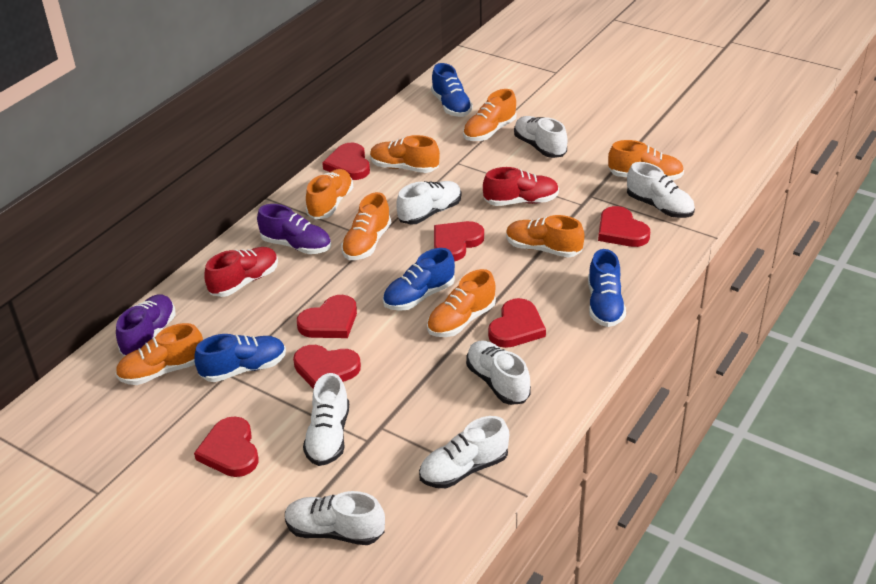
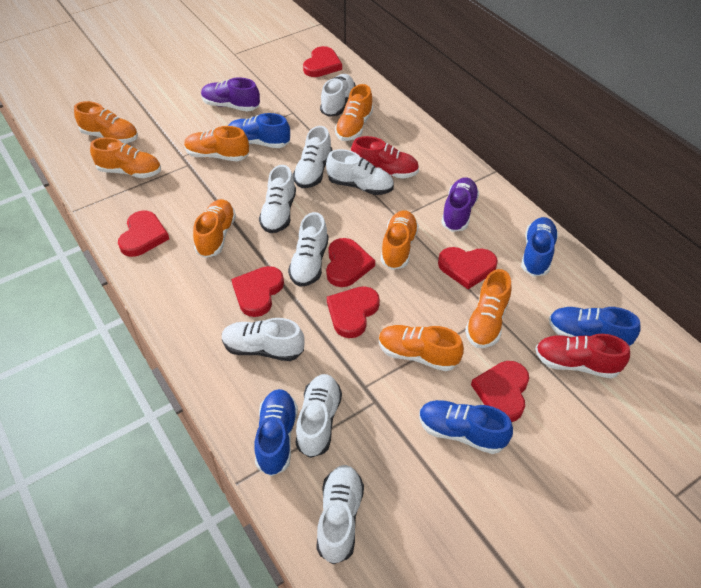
blue shoe: [194,334,286,382] [383,248,455,311] [431,63,473,117] [588,249,626,327] = 4 -> [228,113,290,148] [254,389,298,476] [419,400,513,454] [521,217,558,277] [549,307,641,347] = 5
white shoe: [285,491,385,545] [303,373,349,466] [396,181,461,225] [419,416,509,488] [466,341,531,405] [514,116,568,158] [627,162,695,218] = 7 -> [222,318,304,361] [259,165,296,233] [288,212,329,287] [293,126,332,188] [295,374,342,458] [316,465,364,564] [320,74,356,117] [326,149,394,195] = 8

